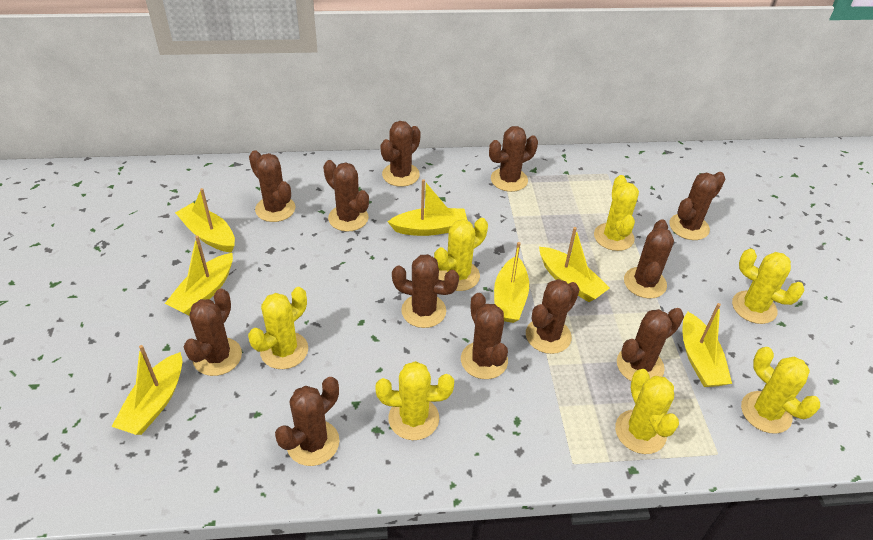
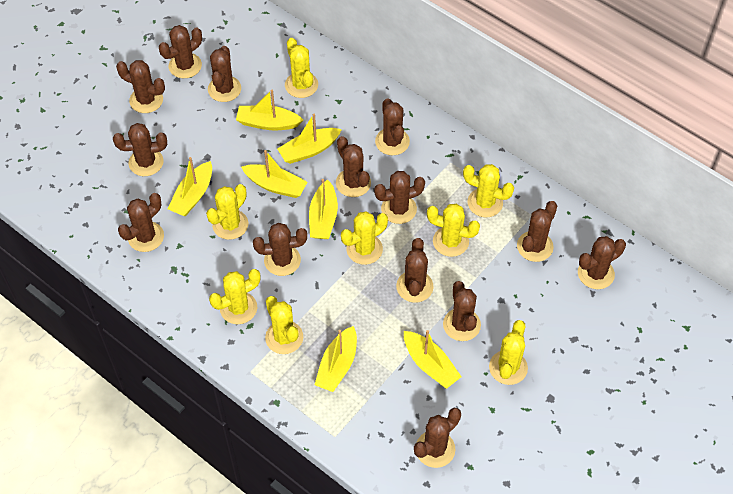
brown cactus: [184,289,242,376] [249,150,295,222] [275,377,339,466] [323,160,369,232] [380,121,421,187] [392,254,459,328] [461,293,508,379] [489,126,538,192] [526,279,580,354] [617,308,684,381] [624,219,674,299] [670,172,725,240] = 12 -> [113,123,167,176] [116,60,165,113] [118,193,164,252] [159,25,202,78] [208,46,241,102] [253,223,307,276] [336,136,371,197] [374,171,425,224] [375,98,410,155] [396,238,434,303] [414,408,461,468] [443,281,481,341] [517,201,557,262] [578,236,626,289] = 14
yellow cactus: [248,287,308,369] [375,361,454,440] [434,218,488,291] [594,175,639,251] [615,369,679,454] [732,249,805,324] [741,347,820,434] = 7 -> [206,184,248,240] [209,269,261,324] [265,296,303,354] [285,38,318,98] [341,211,388,265] [427,204,480,257] [463,164,514,217] [489,320,528,385] = 8

